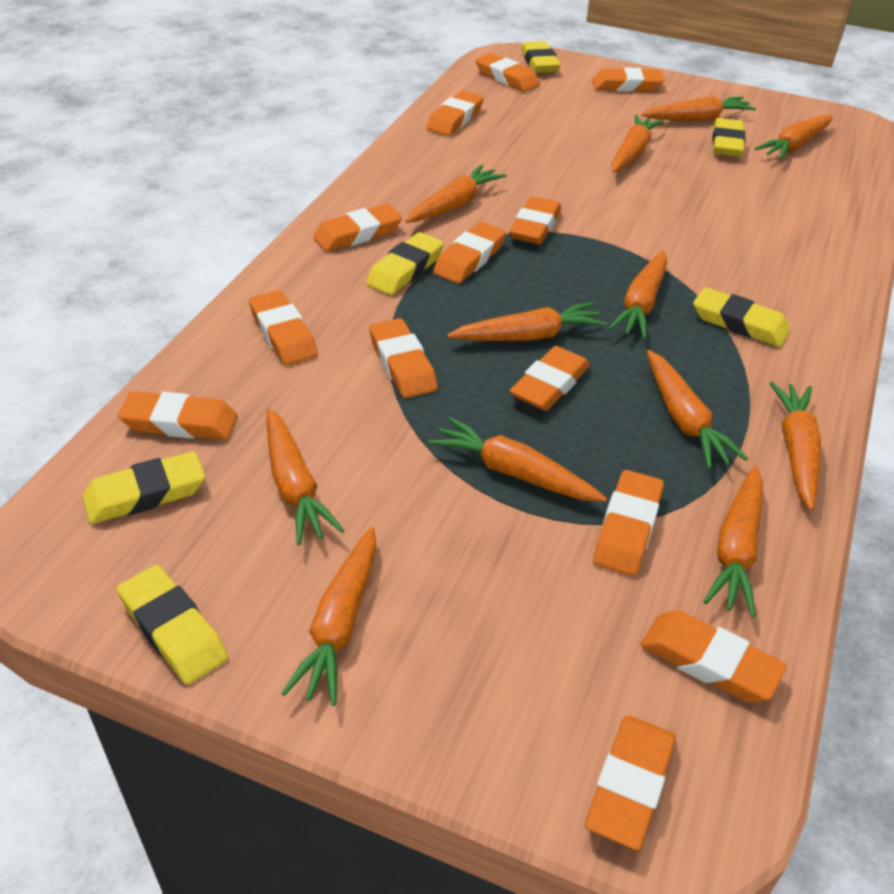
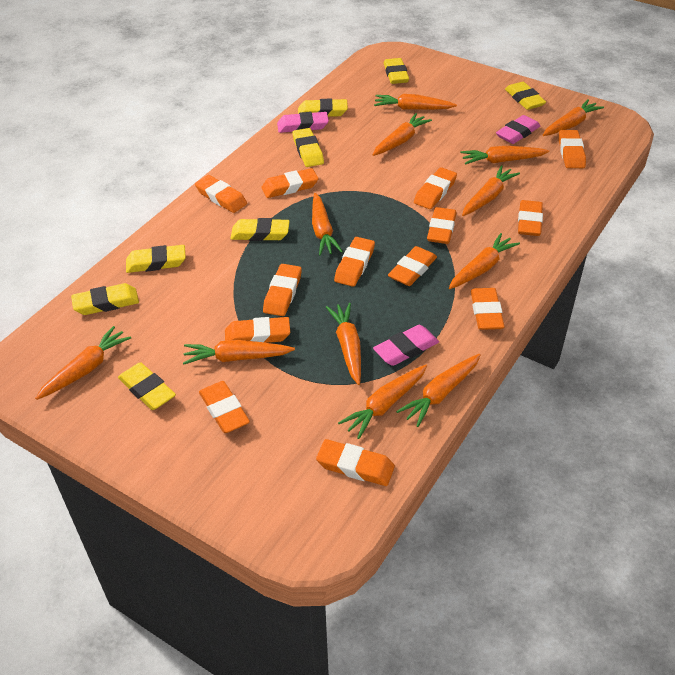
pink eraser: none = 0 -> [277,112,329,133] [373,325,439,366] [496,115,540,144] = 3
yellow eraser: [82,451,205,524] [117,565,228,685] [366,232,444,295] [521,41,561,73] [693,287,790,347] [712,118,745,157] = 6 -> [71,283,139,315] [118,362,176,410] [126,245,186,273] [230,218,290,241] [292,128,324,167] [298,99,348,117] [384,58,409,84] [505,82,546,110] = 8

